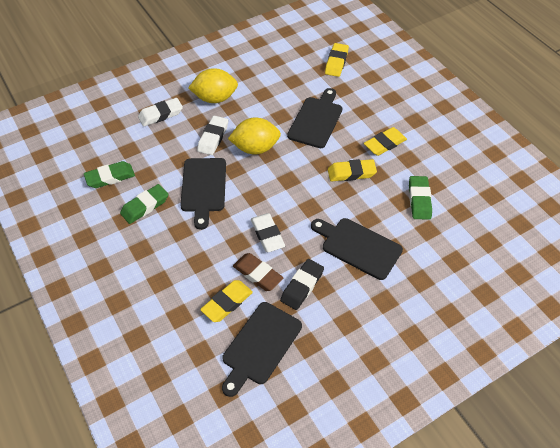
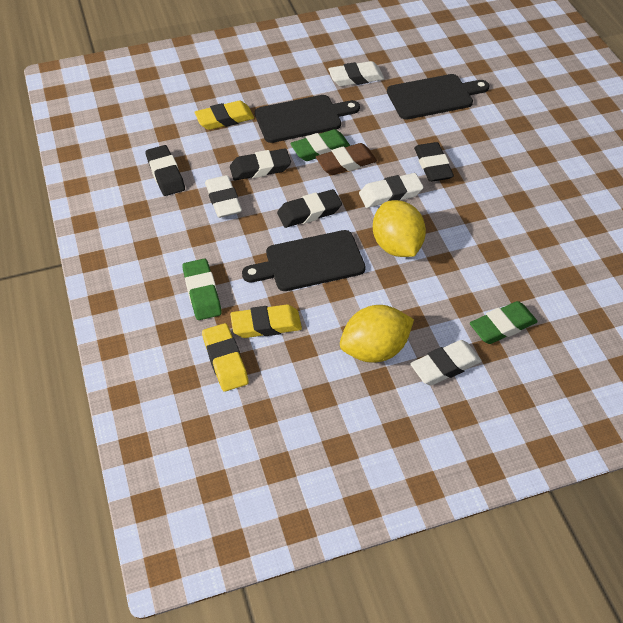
black cutting board: [180,158,226,230] [222,302,302,397] [287,88,342,148] [311,218,403,280] = 4 -> [242,230,366,291] [255,95,360,143] [387,74,490,120] = 3
black eraser: [280,259,324,310] = 1 -> [145,145,185,196] [230,149,291,180] [277,189,342,228] [414,142,454,182] = 4
white eraser: [138,98,183,127] [197,116,228,155] [251,213,285,252] = 3 -> [205,175,242,218] [328,61,384,86] [359,173,424,208] [410,340,482,385] = 4
yellow eraser: [200,280,253,322] [325,43,349,77] [328,159,377,181] [364,127,407,156] = 4 -> [194,101,254,130] [202,323,249,392] [230,304,302,338] = 3

